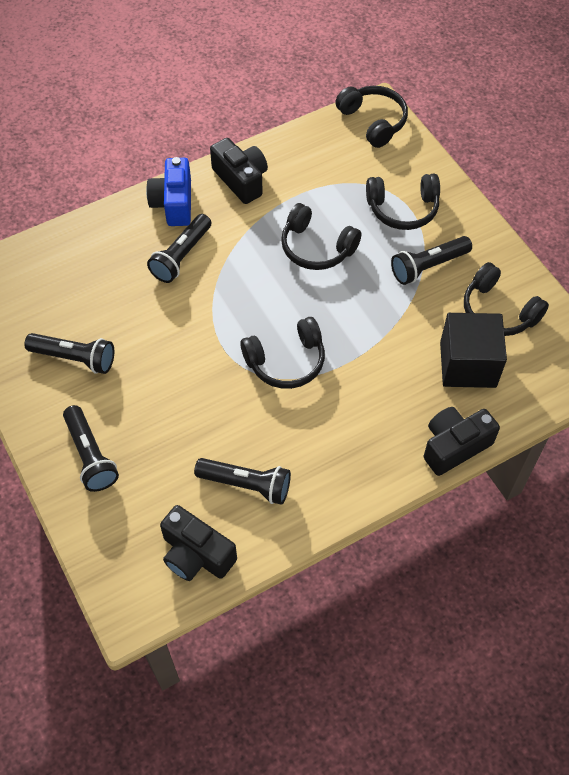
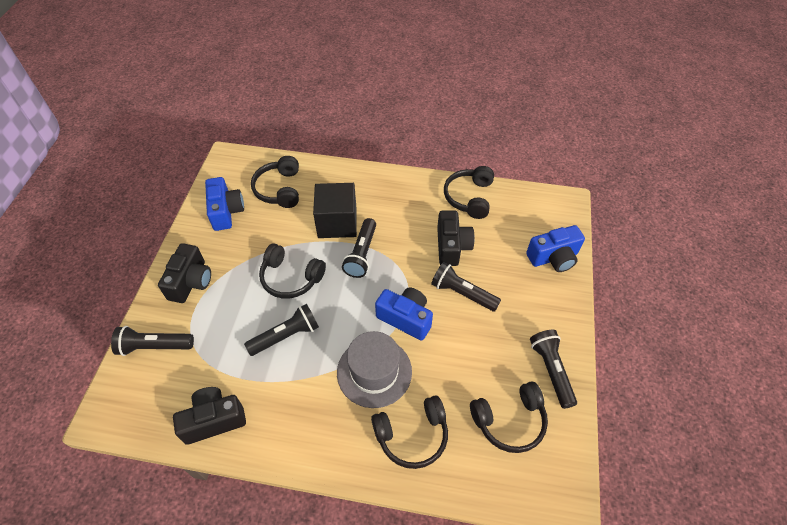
blue camera: [146,157,191,226] = 1 -> [205,177,244,231] [375,288,433,341] [526,225,585,272] = 3
grey hat: none = 0 -> [337,331,412,408] = 1

